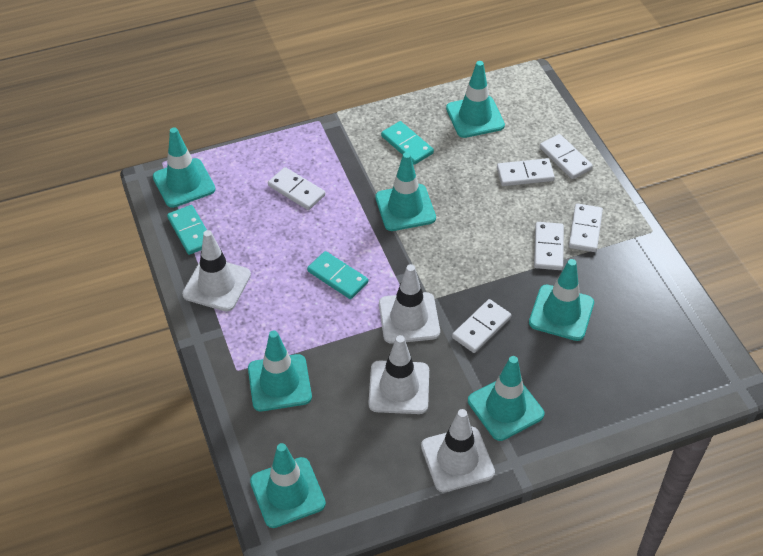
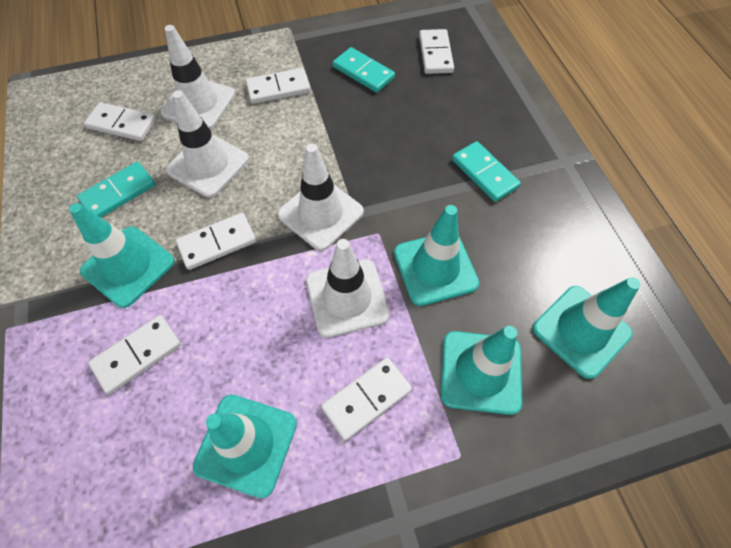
turquoise traffic cone: [153,127,216,208] [248,330,312,411] [250,443,326,528] [375,152,436,231] [446,61,505,138] [468,356,544,441] [529,259,594,341] = 7 -> [69,203,174,308] [193,395,297,498] [394,205,479,306] [441,326,522,415] [533,277,641,379] = 5

